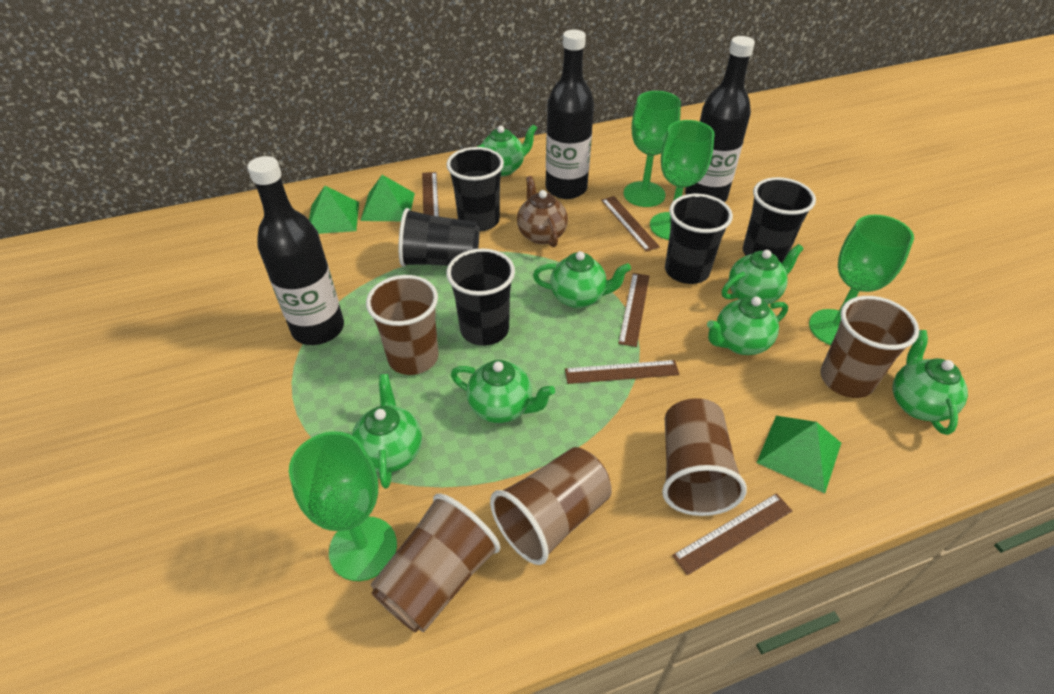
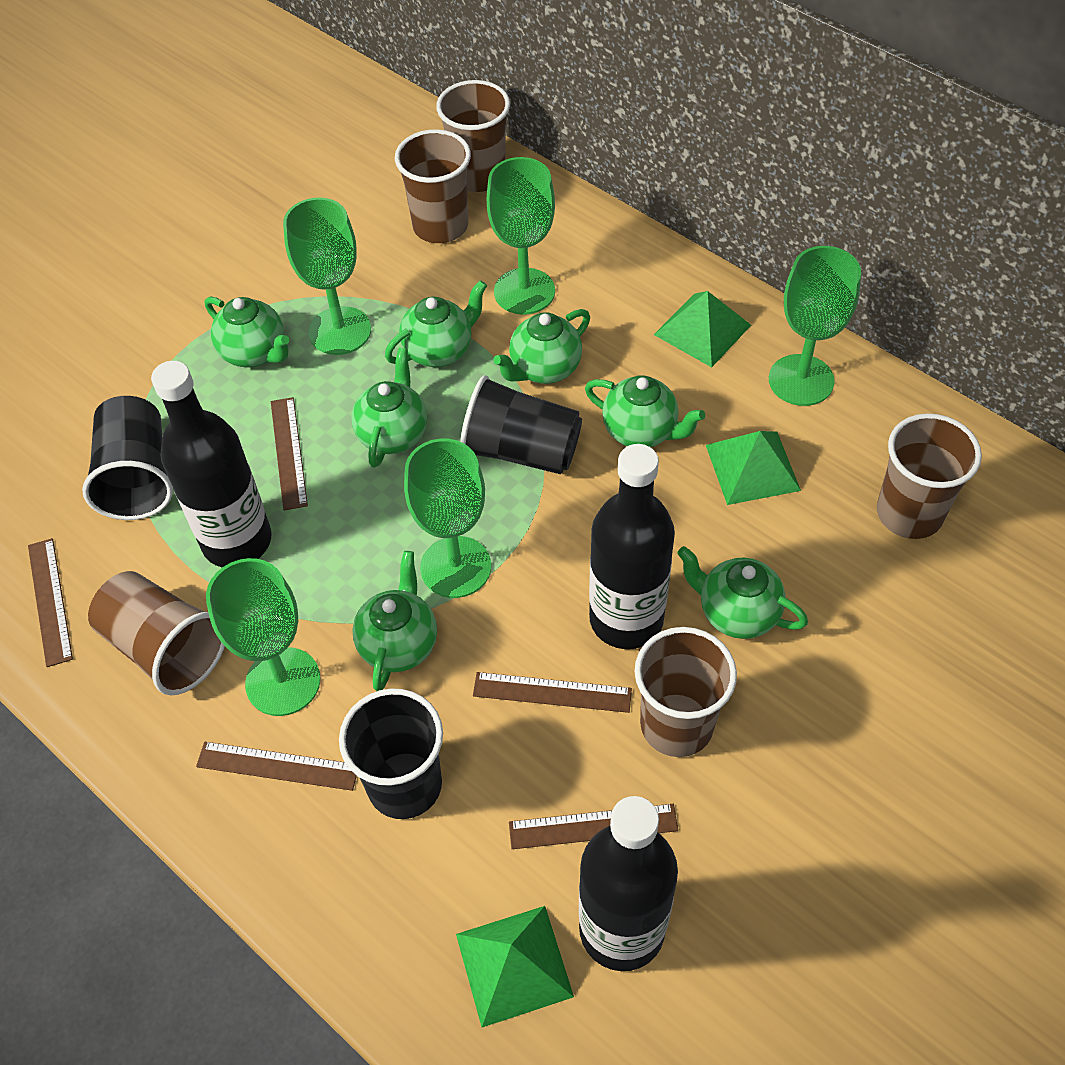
black cup: [398,208,480,267] [446,147,504,232] [446,248,515,346] [665,194,733,284] [743,177,816,263] = 5 -> [82,396,173,520] [339,689,443,819] [460,375,582,474] = 3
brown teapot: [517,176,568,247] = 1 -> none = 0
green goblet: [289,431,397,581] [623,91,681,207] [650,120,715,240] [809,215,914,345] = 4 -> [206,558,321,716] [283,197,371,355] [404,439,491,598] [487,157,555,315] [769,246,861,406] = 5

